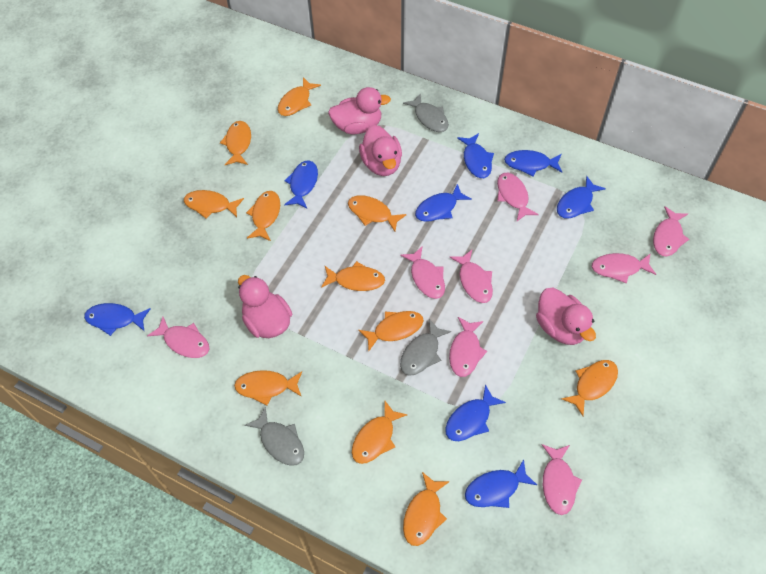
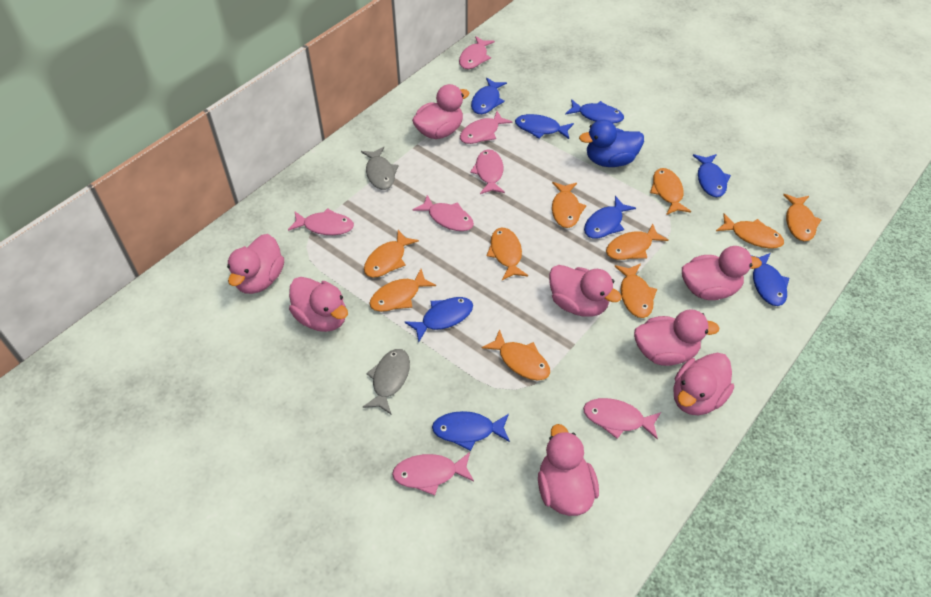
blue duck: none = 0 -> [579,120,644,167] = 1
grey fish: [244,407,304,466] [400,319,451,376] [403,93,449,132] = 3 -> [361,147,399,190] [363,349,410,414] = 2
orange fish: [184,190,244,219] [220,121,251,165] [234,370,302,405] [246,191,280,241] [278,77,321,116] [321,261,385,291] [348,195,407,231] [352,401,408,464] [358,311,424,352] [403,472,450,546] [561,360,618,416] = 11 -> [364,230,419,278] [369,269,436,312] [482,329,550,380] [486,228,528,280] [552,182,587,228] [606,223,669,260] [614,263,657,318] [650,168,691,215] [716,214,784,249] [783,194,822,241] = 10
pink duck: [238,275,292,338] [328,87,391,134] [359,125,402,176] [536,288,596,345] = 4 -> [227,234,284,294] [289,277,348,332] [412,84,470,139] [538,424,599,516] [549,265,622,317] [634,309,719,366] [673,353,734,415] [682,246,762,300] = 8
pink fish: [147,317,209,358] [400,246,445,299] [449,250,493,303] [449,317,487,377] [497,173,539,221] [541,444,582,515] [592,253,656,284] [653,206,689,257] = 8 -> [288,208,354,235] [392,452,474,496] [413,195,474,231] [459,36,495,69] [460,111,513,144] [470,149,505,194] [583,398,661,439] = 7

